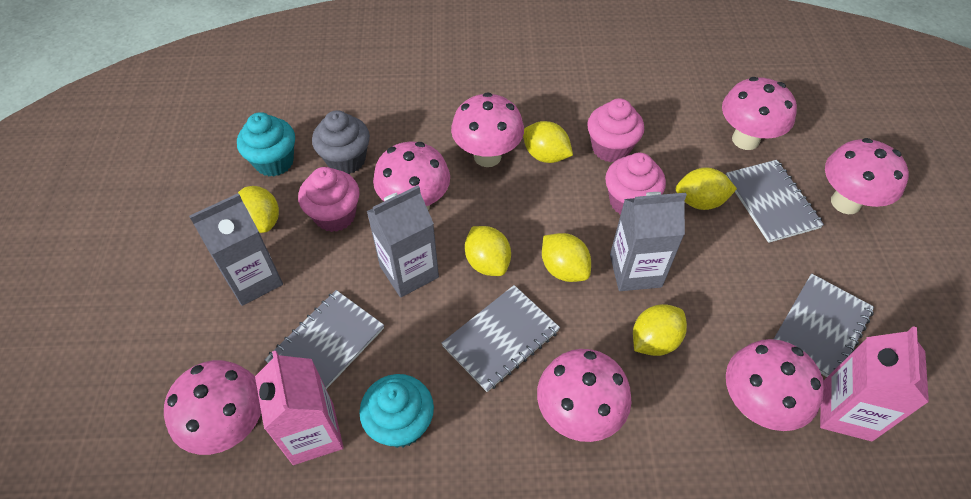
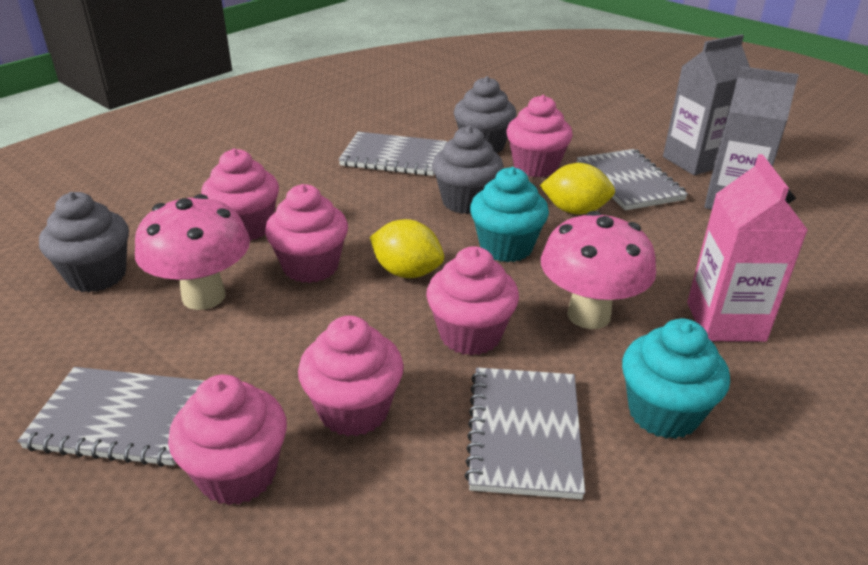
grey carton: [189,193,283,306] [366,185,439,297] [610,192,687,291] = 3 -> [663,34,750,175] [704,66,799,210] = 2
grey cupcake: [312,110,370,174] = 1 -> [39,192,129,293] [432,126,504,214] [454,76,517,153] = 3
pink carton: [255,351,344,465] [820,326,929,441] = 2 -> [687,154,808,342] = 1
pink cupcake: [298,167,360,232] [587,98,644,162] [605,153,666,215] = 3 -> [168,375,287,505] [201,148,279,241] [265,184,348,283] [298,316,404,437] [426,246,519,355] [506,95,573,177] = 6
pink mushroom: [164,360,261,455] [373,142,450,210] [451,92,524,167] [537,349,632,442] [722,77,797,150] [726,339,824,431] [825,138,909,214] = 7 -> [135,194,250,310] [541,211,656,329] = 2
yellow lemon: [237,186,279,233] [465,226,511,276] [523,121,573,163] [542,233,591,282] [633,304,687,356] [676,167,737,210] = 6 -> [370,219,444,278] [540,163,615,215] = 2

